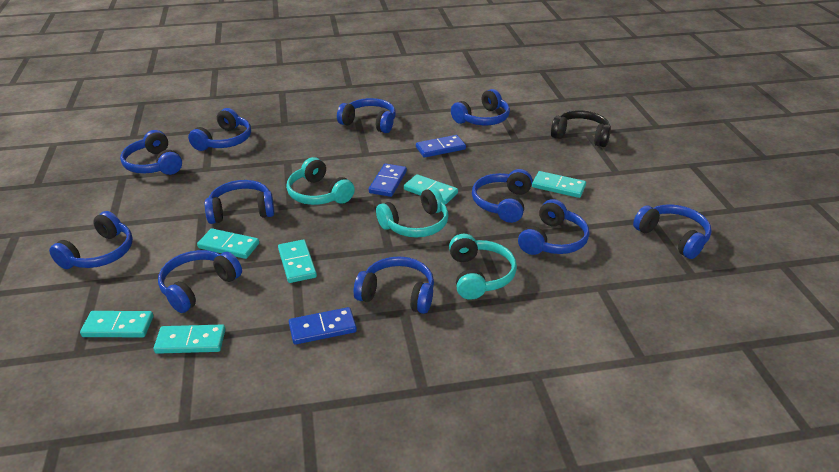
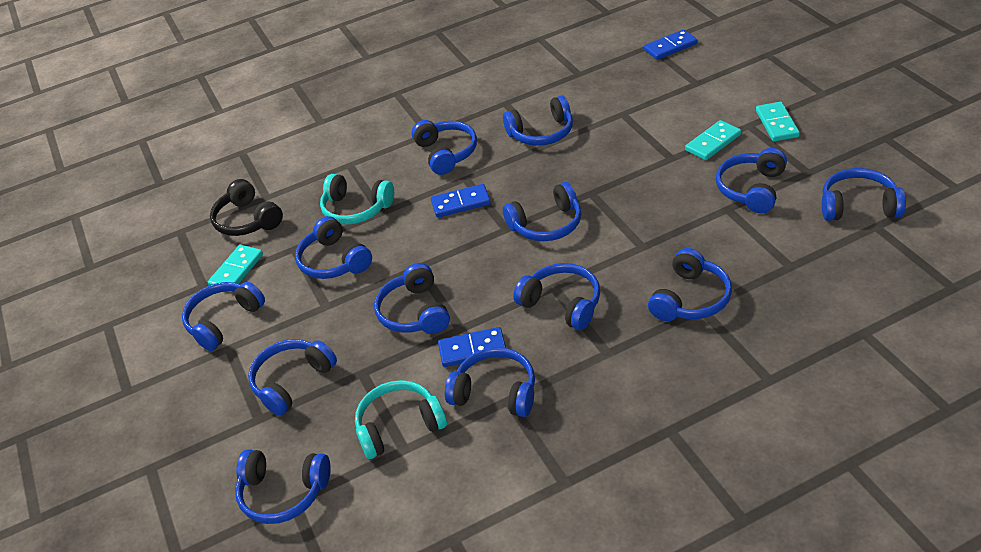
blue headphones: [49,211,133,269] [120,130,182,175] [158,250,242,313] [188,108,251,151] [205,180,275,224] [337,98,396,133] [354,256,434,314] [451,89,510,125] [472,169,532,223] [518,199,589,255] [633,205,712,259] = 11 -> [182,282,265,351] [235,449,331,524] [248,339,337,416] [295,216,372,279] [374,263,450,334] [411,120,477,175] [445,347,535,417] [503,95,573,146] [503,182,581,241] [513,263,600,330] [648,248,732,321] [716,148,787,213] [822,168,906,221] = 13
turquoise domino: [80,311,153,337] [153,325,226,354] [197,228,259,259] [278,240,317,283] [404,174,458,204] [532,171,586,198] = 6 -> [208,245,263,292] [685,120,741,160] [756,102,800,141] = 3
turquoise headphones: [286,157,355,205] [376,187,449,237] [449,234,517,300] = 3 -> [320,174,394,225] [355,380,447,459] = 2

